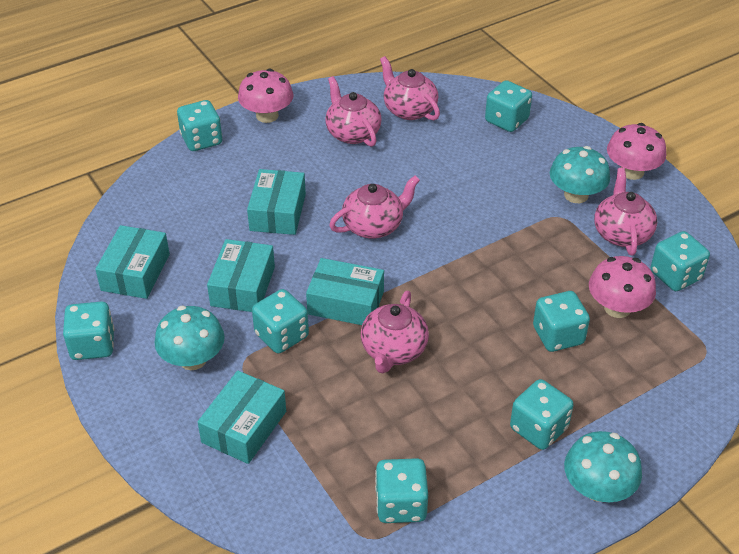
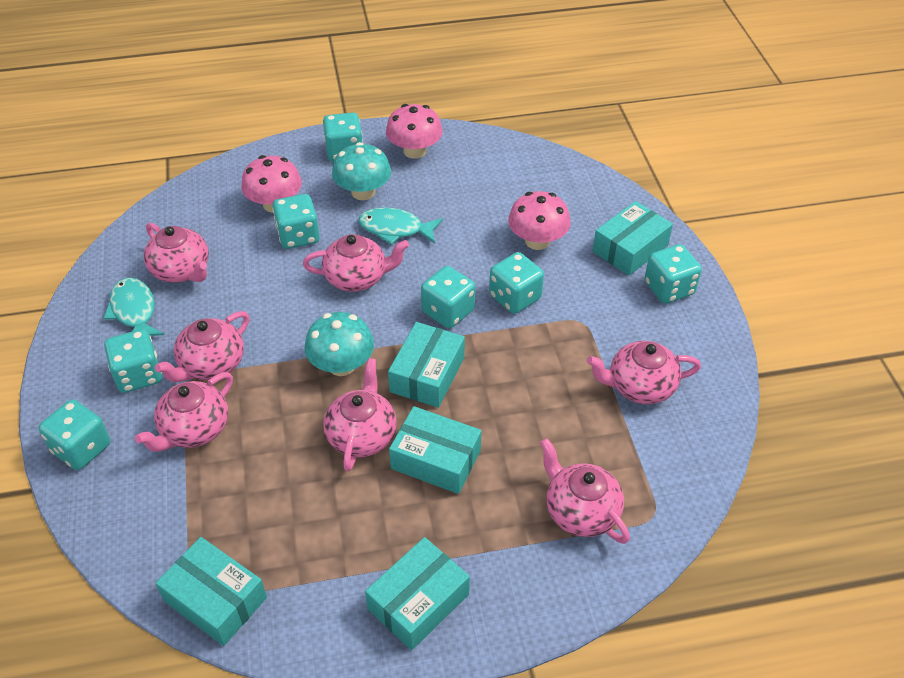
pink teapot: [325,76,382,147] [329,175,420,239] [361,291,429,373] [380,56,440,121] [594,168,657,255] = 5 -> [135,372,233,452] [144,223,209,283] [155,311,250,382] [303,234,409,291] [323,358,397,472] [540,438,630,544] [587,341,701,404] = 7
turquoise dice: [63,301,114,360] [177,100,222,151] [252,289,309,354] [375,458,428,523] [485,80,532,132] [510,379,574,450] [533,291,590,352] [651,231,710,291] = 8 -> [39,399,110,470] [104,329,162,393] [272,194,320,249] [323,113,363,162] [421,266,475,328] [489,252,544,314] [644,244,702,304] = 7
turquoise fish: none = 0 -> [103,277,164,336] [359,207,443,245] = 2
turquoise mushroom: [155,306,225,370] [550,146,610,203] [564,431,642,502] = 3 -> [304,312,374,376] [332,142,391,200] = 2

